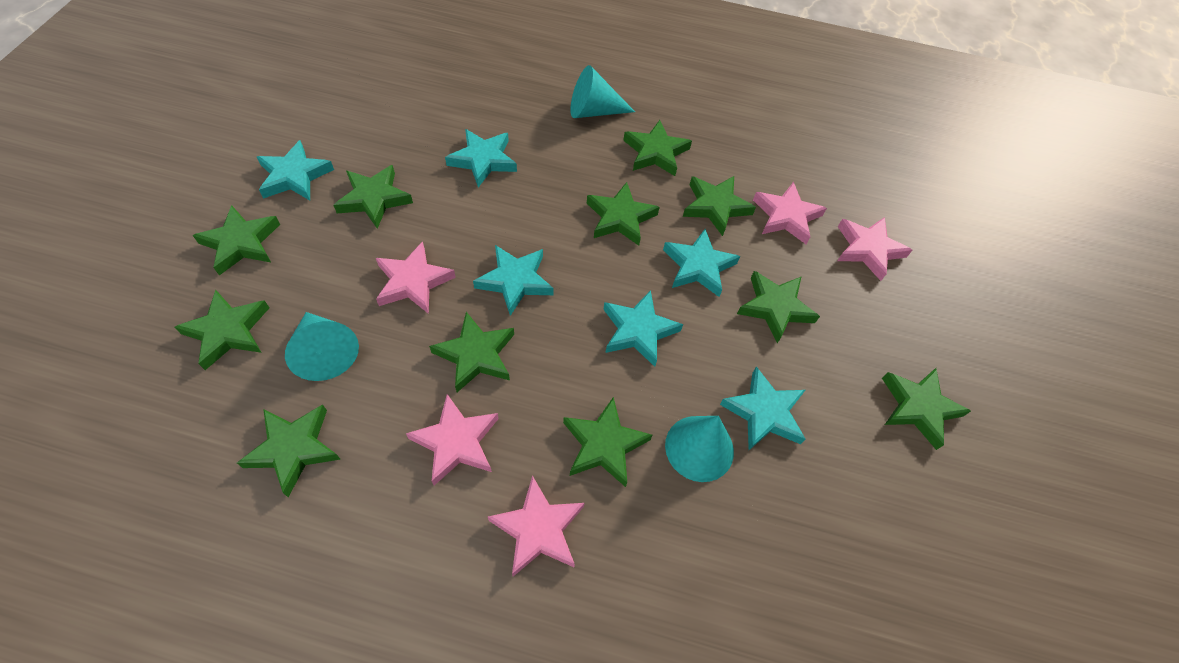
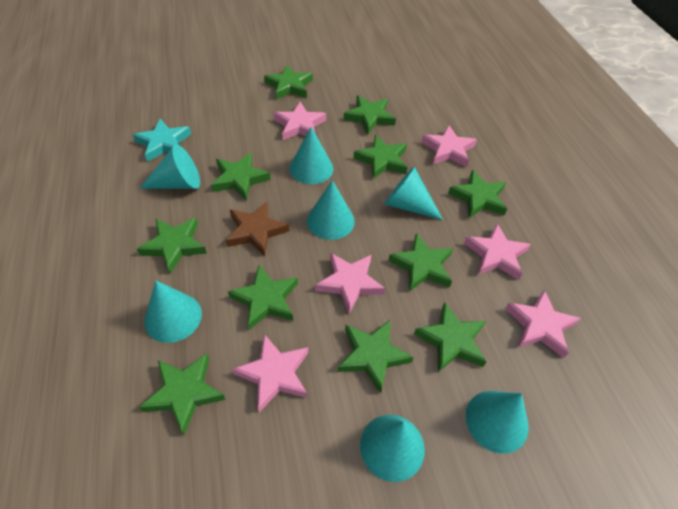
brown star: none = 0 -> [226,201,290,256] = 1
pink star: [376,241,456,314] [406,394,499,485] [488,475,585,576] [753,182,827,244] [837,217,912,281] = 5 -> [232,334,308,412] [274,102,326,140] [315,253,385,314] [421,125,477,167] [464,224,531,280] [505,290,581,358] = 6
turquoise cone: [285,312,359,381] [570,65,635,118] [665,416,734,482] = 3 -> [139,145,200,189] [144,281,202,343] [289,127,334,184] [307,180,355,240] [360,415,425,482] [384,167,443,220] [466,391,528,453] = 7
turquoise star: [257,140,334,201] [445,129,517,187] [473,245,554,316] [603,290,683,367] [663,229,740,297] [720,366,806,450] = 6 -> [133,119,191,162] = 1

